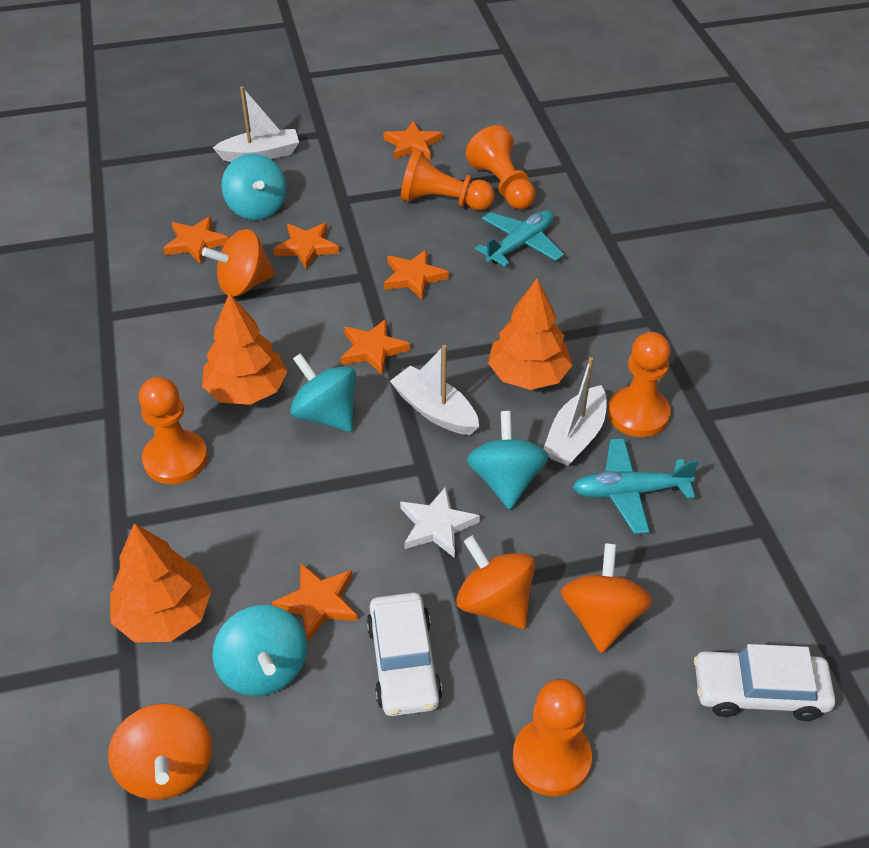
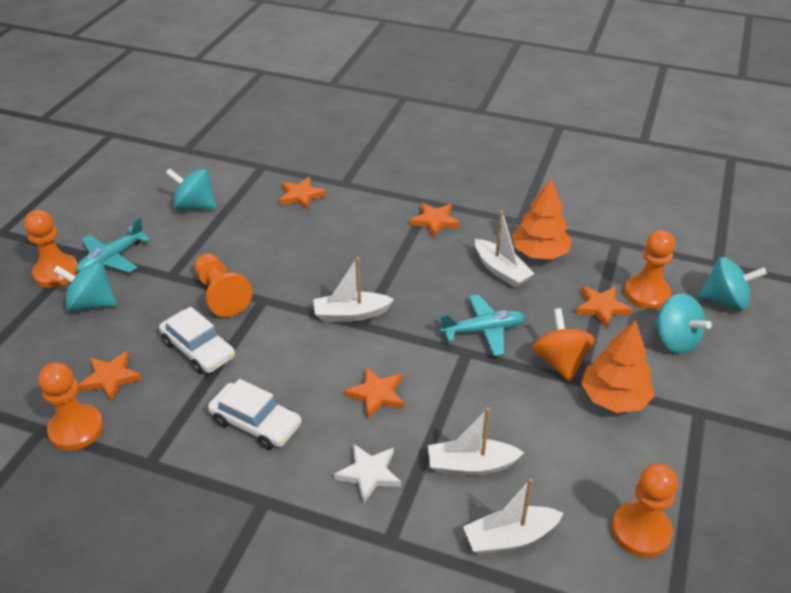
orange spinning top: [108,704,212,800] [202,229,275,297] [456,535,535,629] [561,543,652,653] = 4 -> [533,308,595,382] = 1
orange star: [163,216,229,264] [272,563,358,641] [273,223,339,270] [341,319,410,375] [383,121,442,160] [384,249,449,300] = 6 -> [78,351,142,402] [279,177,327,210] [344,367,404,419] [410,203,460,238] [575,286,633,328] = 5
orange tree: [110,523,211,642] [202,293,288,405] [488,279,573,390] = 3 -> [512,178,572,260] [581,321,655,413] = 2
white boat: [213,86,299,162] [390,345,479,435] [543,357,607,466] = 3 -> [313,257,394,322] [428,408,524,475] [463,478,564,555] [475,210,535,288] = 4

